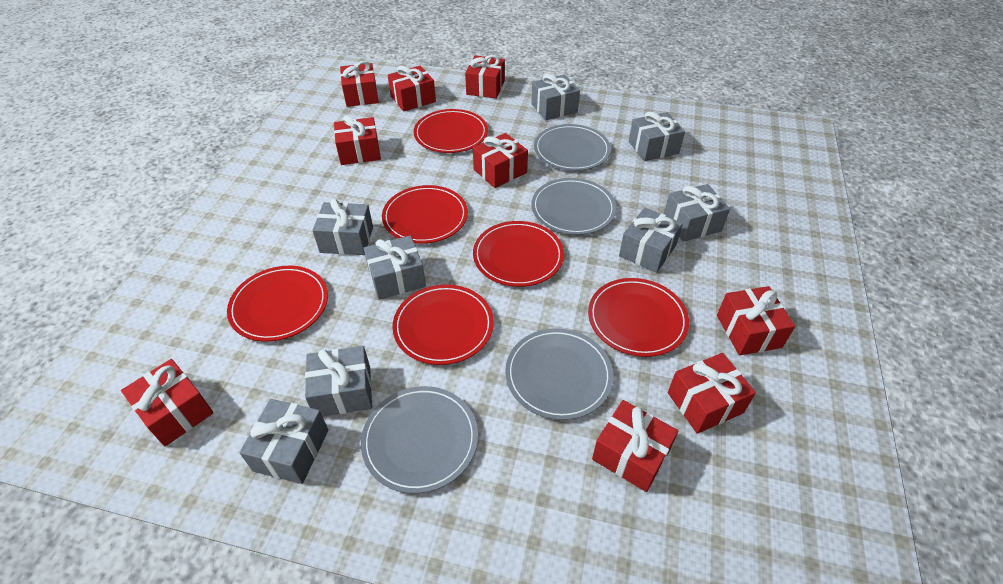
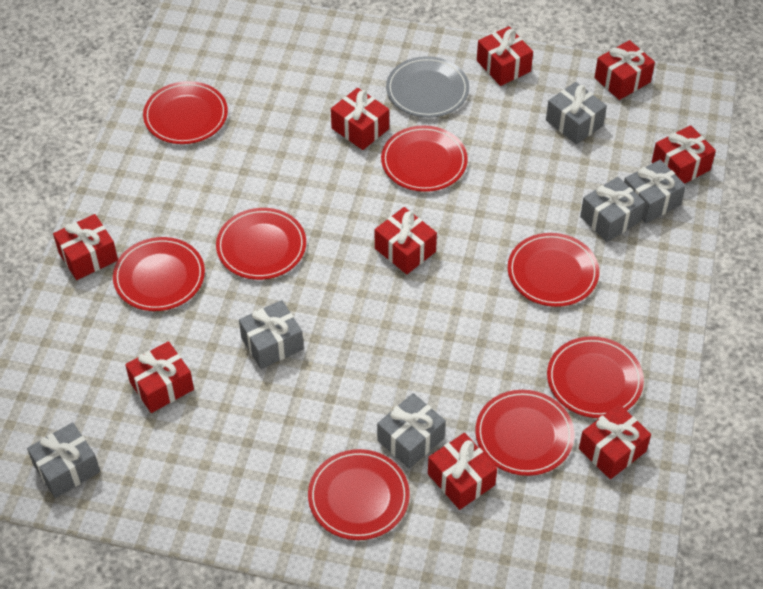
grey gift: [239,399,328,484] [305,346,372,416] [312,199,373,255] [363,235,426,300] [531,74,580,120] [619,207,683,273] [629,112,685,161] [664,184,730,242] = 8 -> [27,422,100,498] [239,300,304,369] [377,393,446,469] [546,82,607,144] [580,177,645,242] [624,160,686,223] = 6
grey plate: [361,386,478,494] [505,328,613,420] [531,178,616,235] [534,124,611,171] = 4 -> [386,56,469,118] = 1
red plate: [227,266,328,342] [382,185,468,244] [392,284,494,365] [414,109,488,153] [473,221,564,287] [588,278,689,357] = 6 -> [113,237,205,311] [143,81,228,144] [216,208,306,280] [308,449,410,540] [381,125,468,192] [475,390,574,476] [508,233,599,307] [547,336,644,418] = 8

